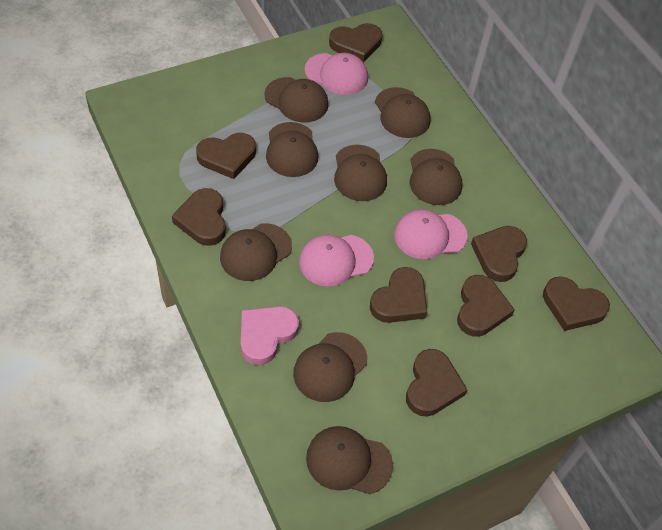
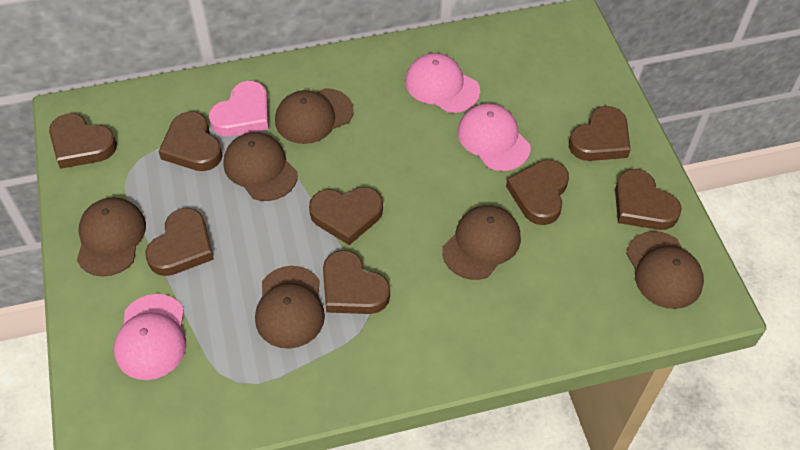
brown cap: [220,223,292,281] [264,77,329,123] [266,122,318,177] [293,332,367,402] [306,426,393,494] [334,145,387,201] [375,87,430,138] [410,149,462,205] = 8 -> [77,197,146,277] [223,132,298,201] [255,266,325,349] [275,88,354,144] [442,205,521,280] [626,231,704,309] = 6

